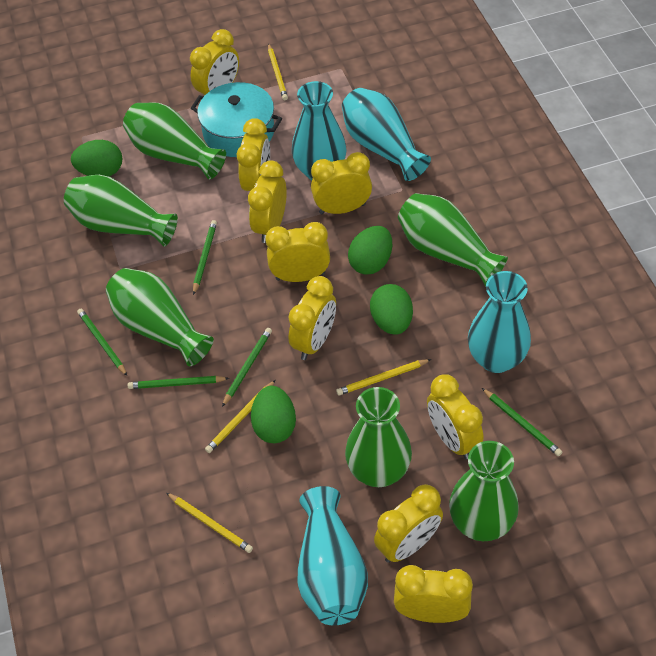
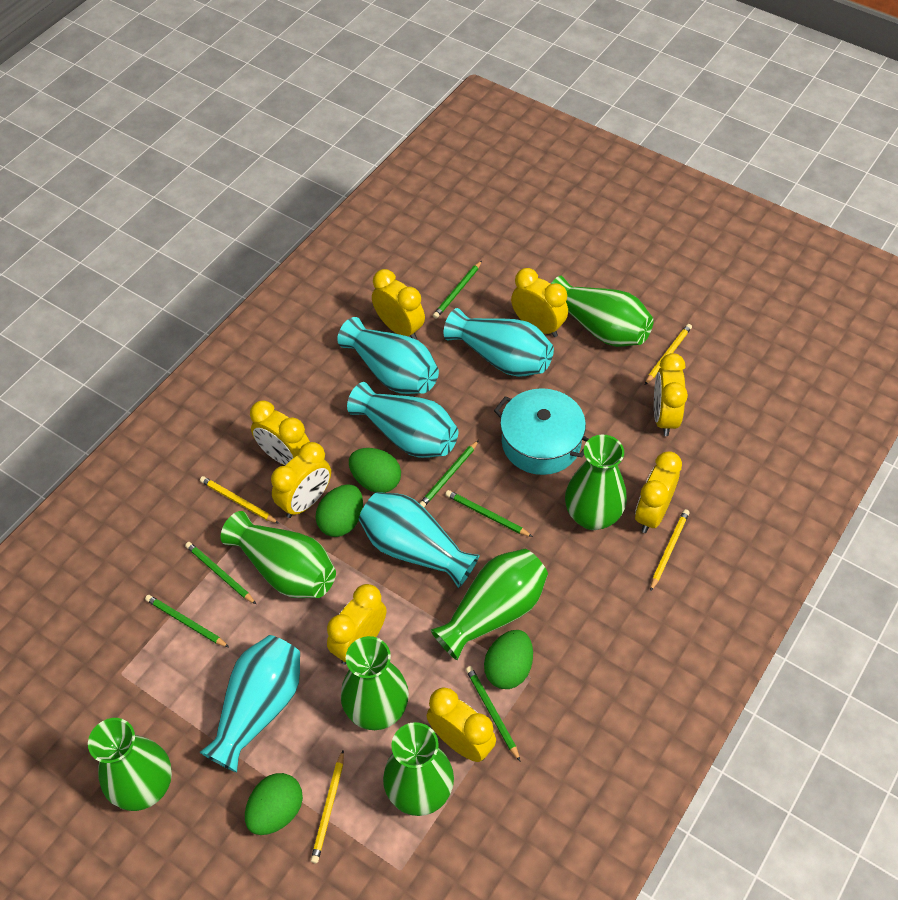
green pencil: [77,309,127,376] [128,376,229,389] [193,220,217,295] [222,328,272,407] [482,388,562,456] = 5 -> [145,595,229,647] [185,542,256,604] [419,440,479,507] [433,261,482,318] [445,490,533,537] [466,666,520,761] = 6
green vase: [64,175,178,247] [106,268,214,366] [123,102,226,180] [345,387,412,487] [398,193,508,286] [449,441,519,541] = 6 -> [88,718,172,811] [221,511,336,598] [341,636,409,730] [383,722,454,816] [431,549,548,660] [551,276,654,347] [565,435,627,530] = 7
turquoise vase: [292,81,346,180] [298,486,368,625] [342,88,431,181] [468,271,531,373] = 4 -> [200,635,300,773] [337,317,439,394] [347,382,458,458] [359,492,479,588] [444,308,554,377] = 5
yellow clock: [190,29,239,96] [237,118,270,191] [248,160,287,243] [265,222,330,282] [288,276,336,360] [311,152,372,214] [374,484,443,563] [394,565,473,623] [427,374,483,459] = 9 -> [250,400,310,465] [271,442,331,518] [327,584,386,665] [372,269,425,339] [427,687,496,762] [511,268,568,337] [635,451,682,533] [654,353,688,436] = 8

